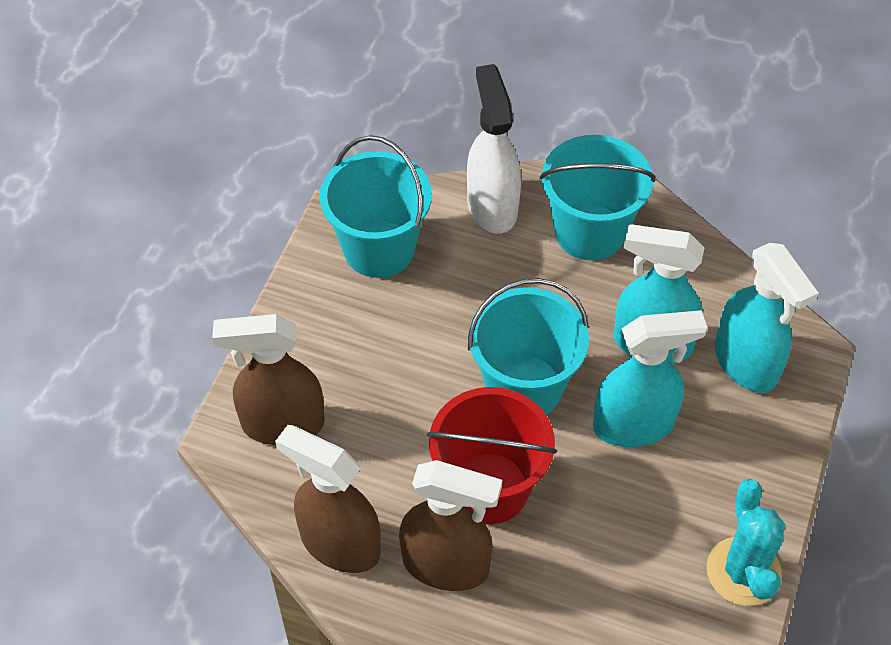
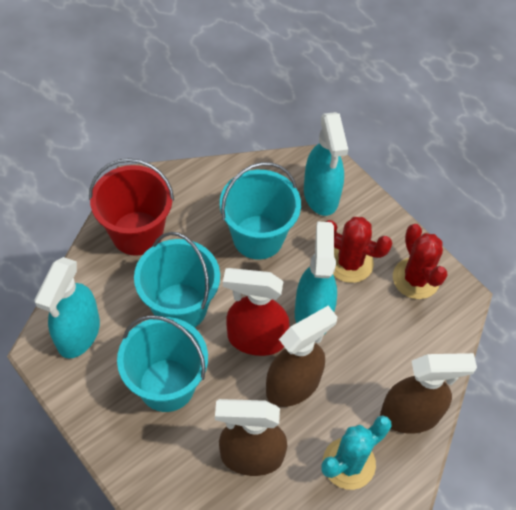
red cactus: none = 0 -> [326,217,393,283] [393,224,448,299] = 2
red spray bottle: none = 0 -> [223,268,290,356] = 1
white spray bottle: [467,64,521,234] = 1 -> none = 0

